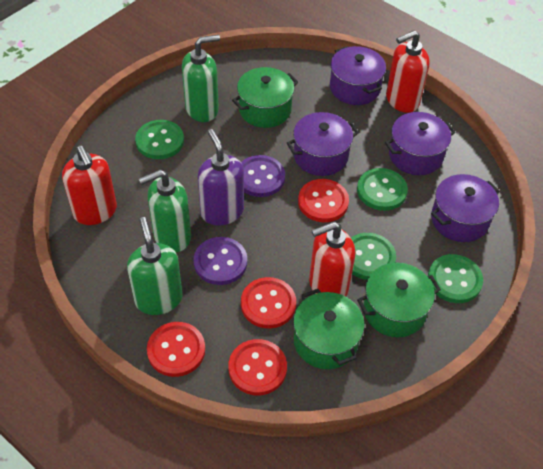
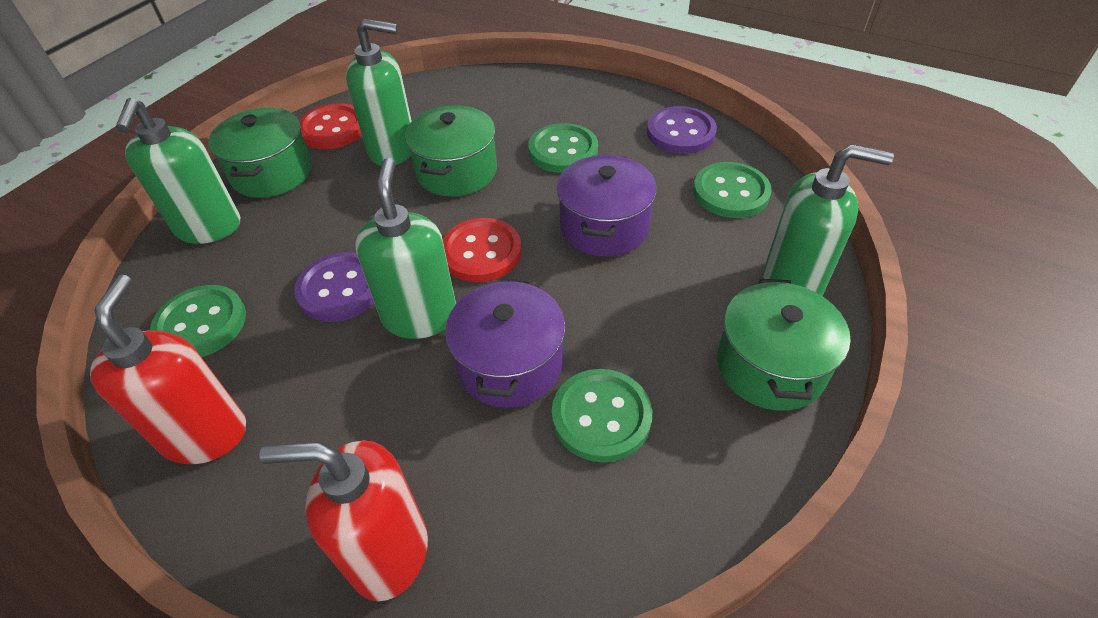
green soap dispenser: [127,217,183,315] [139,170,191,253] [182,35,220,122] = 3 -> [116,98,240,244] [346,19,412,166] [355,158,456,339] [763,144,894,296] = 4
purple pot: [287,112,359,176] [330,46,386,105] [385,112,456,175] [431,174,500,242] = 4 -> [445,278,565,408] [557,154,657,257] = 2
purple soap dispenser: [198,129,244,225] = 1 -> none = 0
red button: [147,322,205,377] [228,339,287,395] [241,277,296,328] [298,179,349,222] = 4 -> [299,103,362,149] [442,218,522,282] = 2
red soap dispenser: [62,146,117,225] [309,222,355,296] [386,30,430,113] = 3 -> [90,275,246,464] [259,440,428,601] = 2

